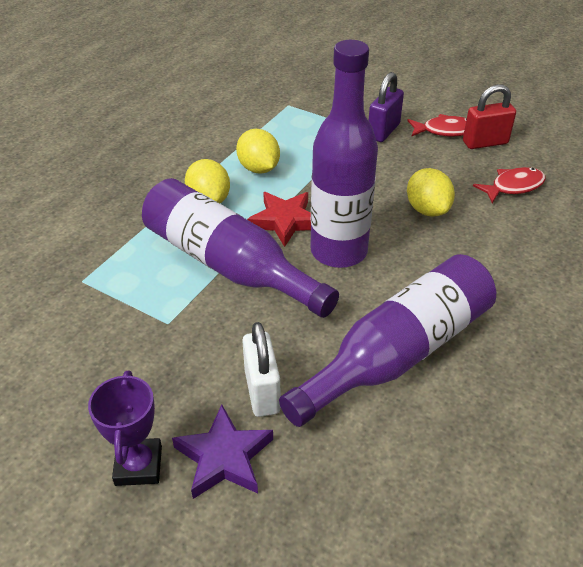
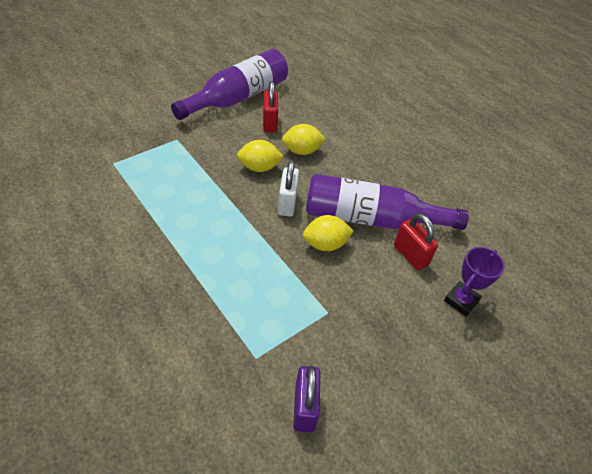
purple bottle: [142,178,339,318] [279,254,496,427] [310,40,378,268] = 3 -> [171,49,288,120] [306,174,469,230] = 2
purple star: [172,405,273,499] = 1 -> none = 0
red fish: [407,114,467,137] [473,167,545,203] = 2 -> none = 0
red padlock: [463,84,516,149] = 1 -> [263,81,278,132] [394,213,438,271] = 2
red star: [247,192,311,247] = 1 -> none = 0

